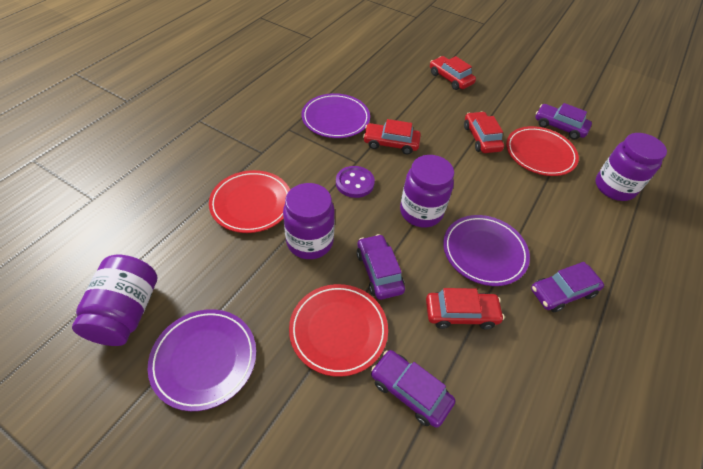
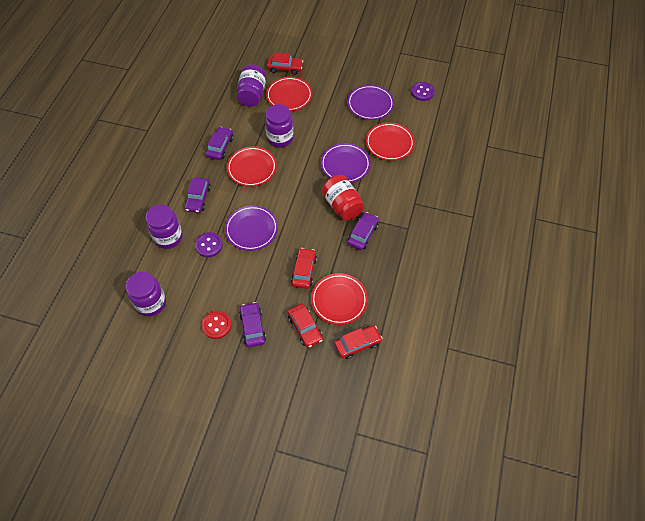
purple button: [336,166,375,198] = 1 -> [195,232,223,257] [411,82,435,101] = 2
red button: none = 0 -> [202,311,231,339] = 1
red jar: none = 0 -> [322,175,364,221] = 1
red plate: [209,170,290,233] [289,284,388,377] [506,126,579,176] = 3 -> [227,146,277,187] [266,77,312,111] [311,273,368,325] [366,122,415,161] = 4

